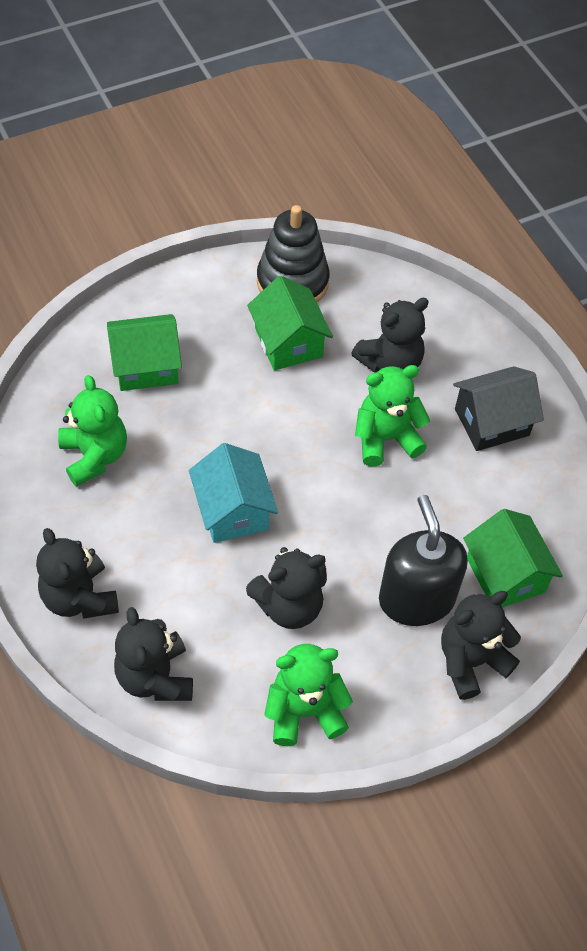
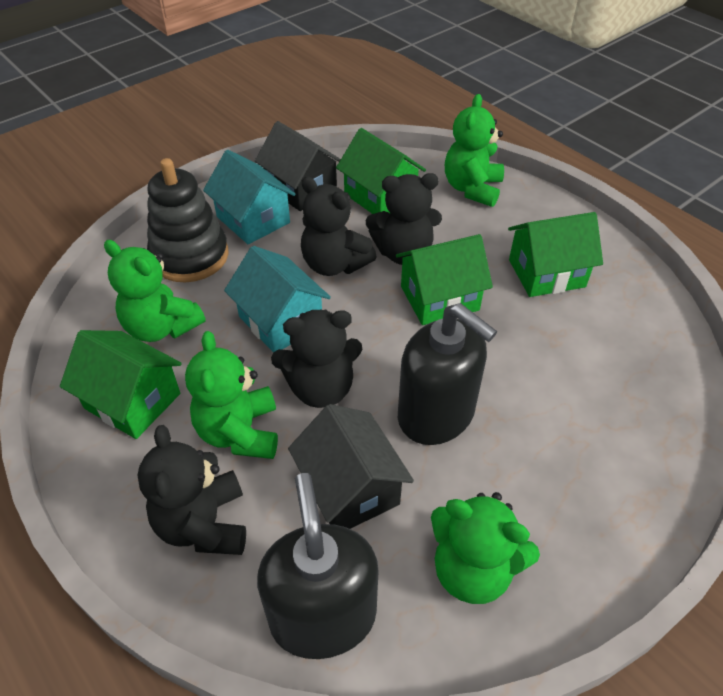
black house: [453,366,544,451] = 1 -> [255,121,341,211] [288,404,414,529] = 2
black soap dispenser: [379,495,468,626] = 1 -> [257,473,379,659] [398,303,497,445] = 2
black teddy bear: [36,528,119,619] [114,607,193,701] [246,547,327,629] [351,298,429,372] [441,591,521,700] = 5 -> [138,425,246,555] [271,310,363,408] [301,176,377,276] [366,173,442,265] = 4
green house: [107,314,182,391] [247,276,333,370] [463,509,563,607] = 3 -> [60,330,182,439] [336,128,426,214] [396,234,493,325] [508,212,603,297] = 4
green teddy bear: [58,375,127,487] [264,644,353,746] [355,365,431,467] = 3 -> [104,240,206,342] [185,331,278,459] [431,492,540,604] [445,94,504,207] = 4
turquoise house: [189,443,278,543] = 1 -> [203,150,296,244] [224,246,331,352] = 2

